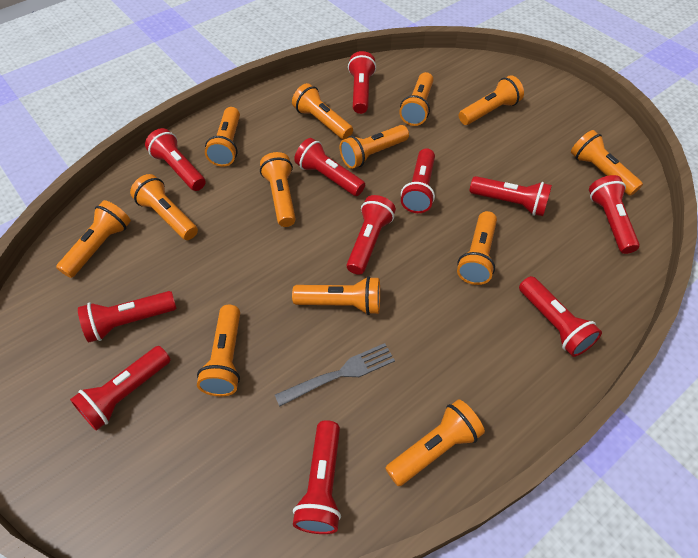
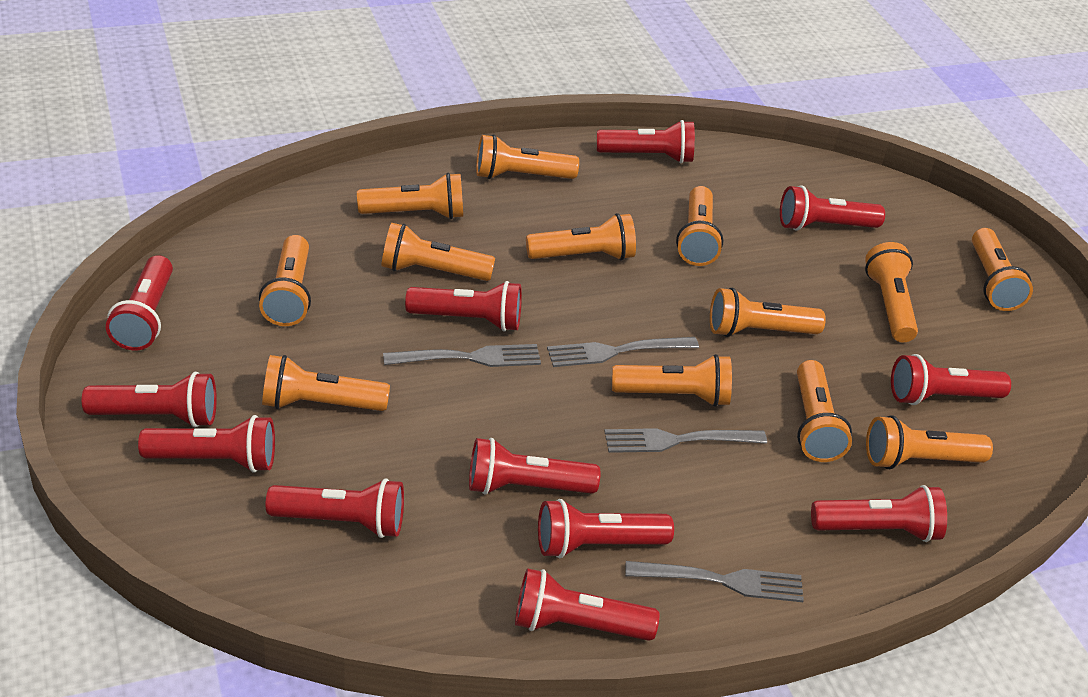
grey fork: [275,343,395,407] = 1 -> [383,344,541,367] [547,337,699,367] [604,428,767,453] [625,561,804,602] = 4
red flashlight: [70,346,170,431] [78,291,177,343] [145,128,206,191] [293,420,341,534] [294,138,365,196] [347,195,396,275] [348,51,376,114] [401,148,435,213] [470,176,552,216] [519,276,602,357] [589,175,640,254] = 11 -> [82,372,217,428] [106,255,173,350] [138,415,275,473] [266,478,404,538] [405,281,522,331] [469,438,600,495] [515,568,660,641] [538,499,674,558] [597,120,695,163] [780,185,885,231] [811,485,947,542] [891,354,1011,405] = 12

